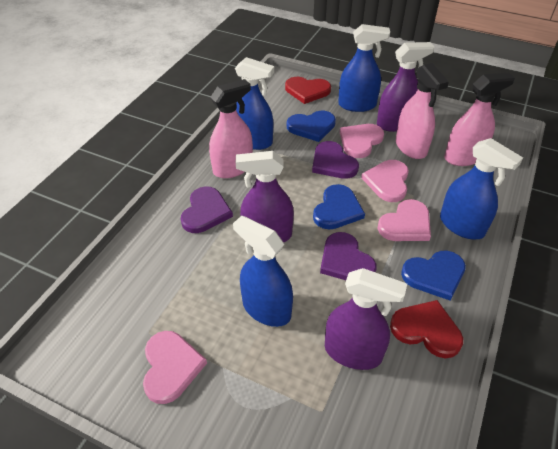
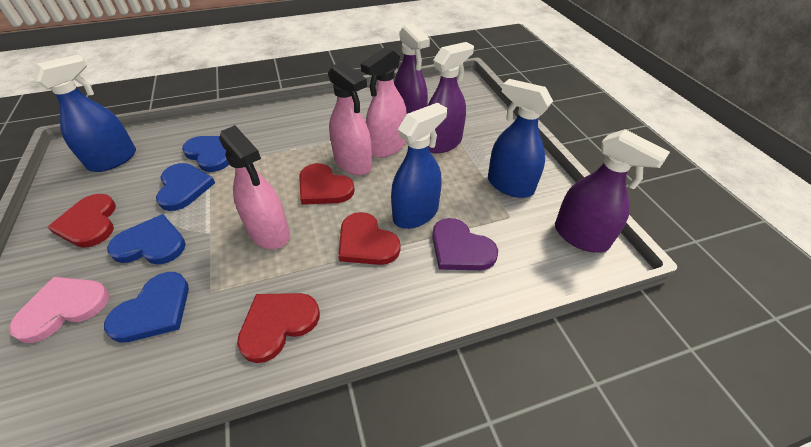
blue heart: [287,111,336,142] [313,184,365,230] [401,250,466,300] = 3 -> [104,272,189,342] [107,214,186,265] [156,163,215,211] [182,136,229,172] = 4
blue spray bottle: [233,216,293,327] [235,57,274,150] [338,24,390,112] [440,138,523,239] = 4 -> [32,55,136,172] [391,103,447,229] [488,79,553,198] = 3
pink heart: [143,331,207,404] [340,124,384,158] [361,160,409,202] [377,199,431,241] = 4 -> [9,277,109,343] = 1
purple heart: [181,187,233,233] [312,141,359,179] [320,232,377,280] = 3 -> [432,218,498,270] = 1
red heart: [285,77,331,104] [390,300,463,358] = 2 -> [47,194,116,248] [237,293,320,363] [299,163,355,205] [338,212,400,265] = 4

